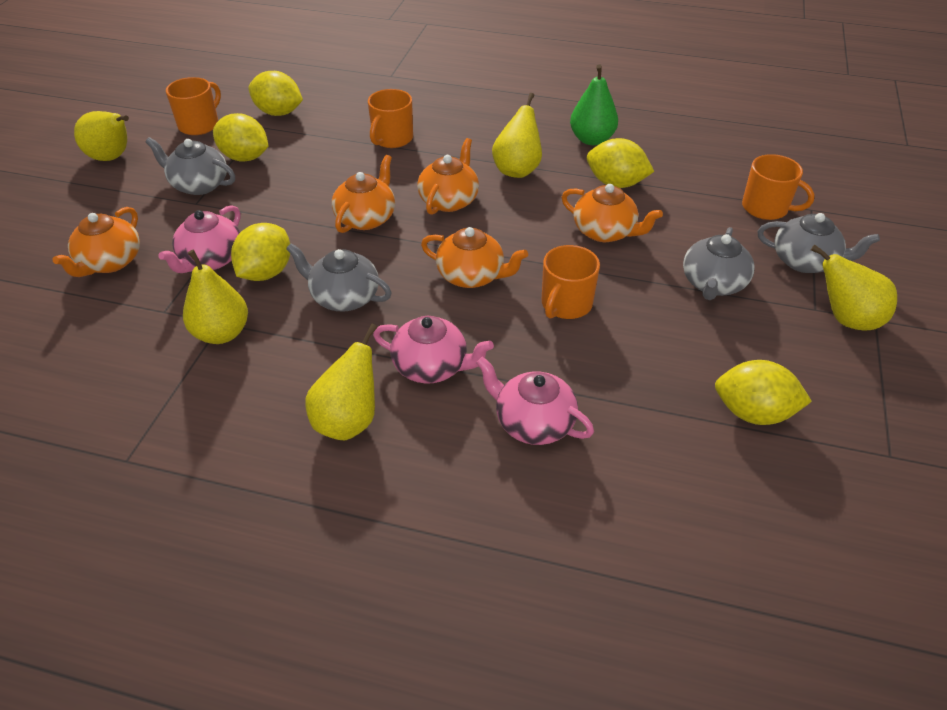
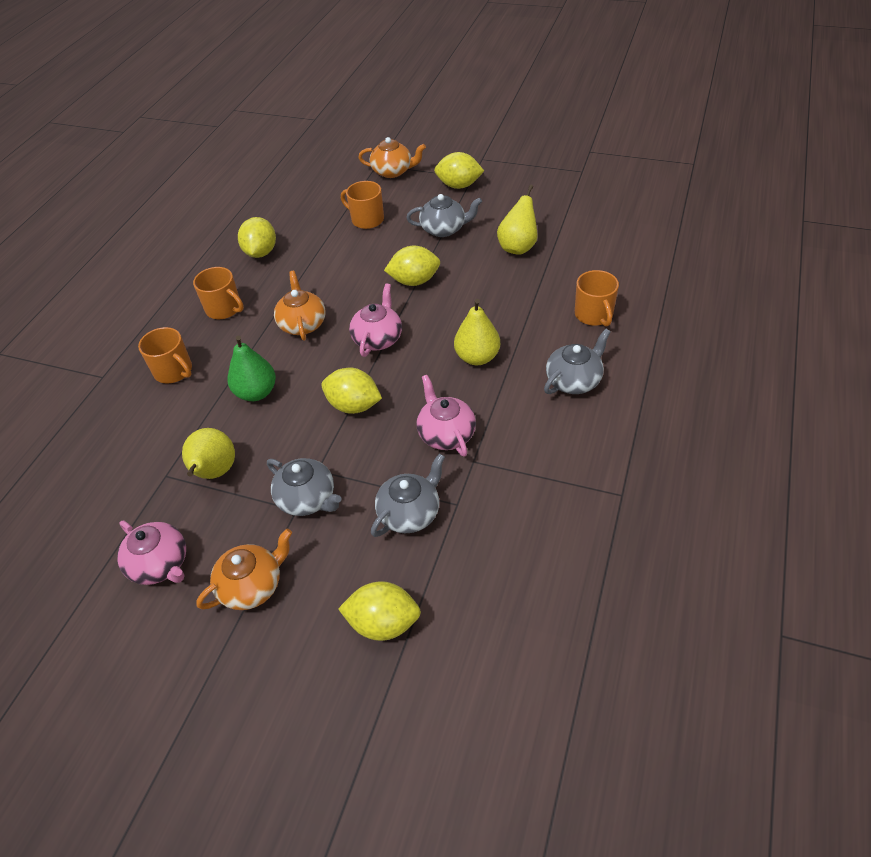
orange teapot: [53,207,140,277] [332,155,395,233] [417,138,479,215] [421,227,528,288] [562,184,663,242] = 5 -> [196,529,292,610] [274,271,325,341] [358,137,426,178] = 3
yellow pear: [74,111,129,161] [183,250,248,344] [305,324,378,440] [492,93,542,178] [811,244,897,330] = 5 -> [182,428,235,479] [454,299,500,365] [497,185,538,255] = 3

